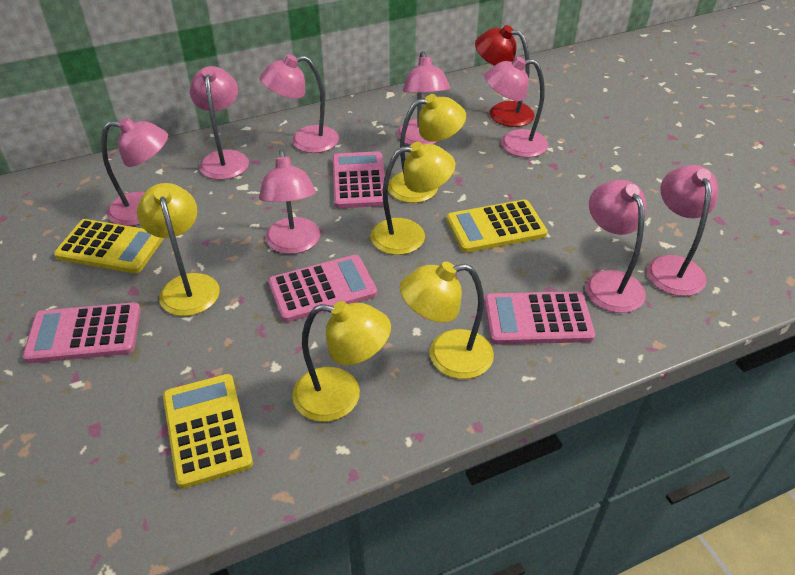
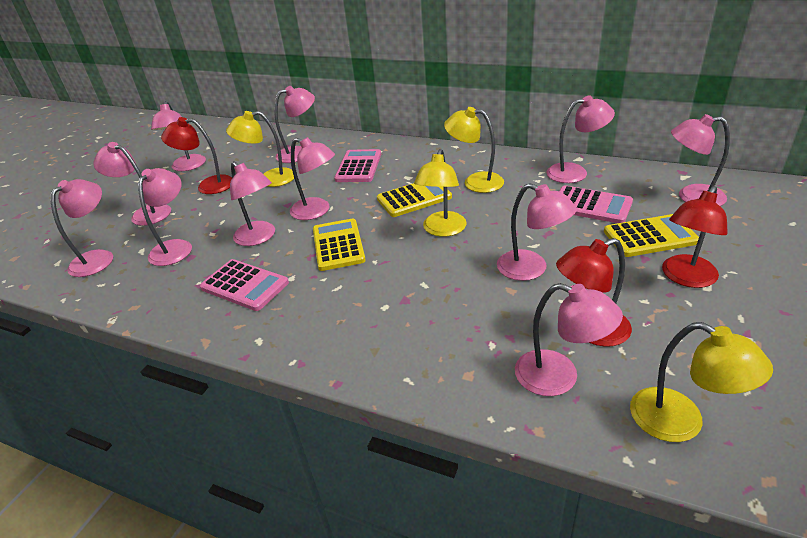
pink calculator: [23,302,141,363] [268,255,377,322] [332,151,385,208] [485,292,595,345] = 4 -> [200,259,289,311] [334,149,381,182] [559,186,633,223] = 3
pink lamp: [101,117,168,226] [190,66,249,180] [259,149,320,254] [260,55,339,153] [397,51,450,145] [485,57,548,158] [586,180,646,313] [647,165,718,296] = 8 -> [50,179,113,277] [93,142,171,226] [138,168,192,266] [151,101,206,171] [230,161,275,246] [275,86,315,163] [290,137,335,220] [497,183,577,281] [515,283,623,396] [546,95,615,183] [671,114,730,206] = 11
red lamp: [475,25,535,127] = 1 -> [161,117,232,194] [556,238,632,347] [662,186,728,288] = 3
yellow lamp: [137,183,220,316] [292,301,391,422] [371,142,455,255] [388,94,466,203] [400,262,494,379] = 5 -> [226,111,294,187] [414,149,467,237] [444,107,504,193] [630,322,773,442] = 4

